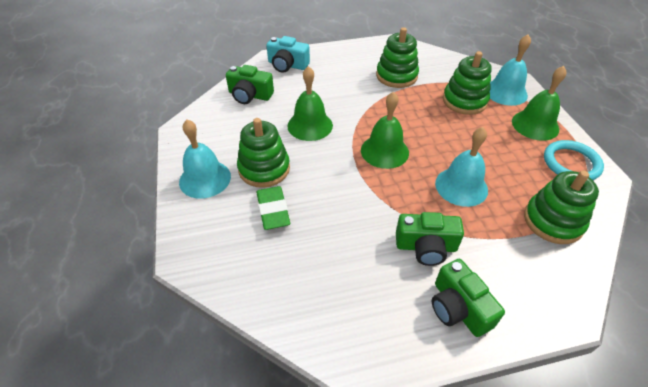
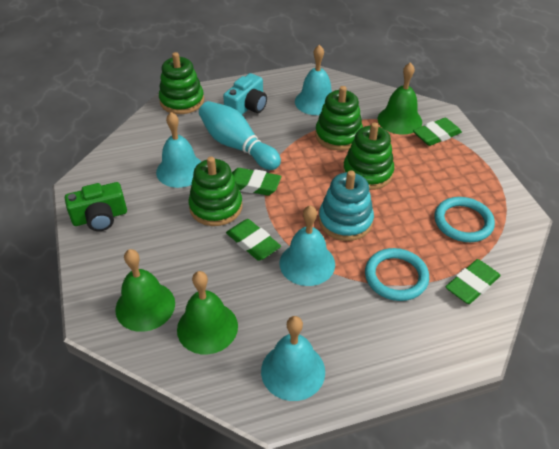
green camera: [226,65,274,104] [396,212,464,266] [432,259,505,337] = 3 -> [65,182,127,231] = 1
green eraser: [257,186,290,230] = 1 -> [226,219,281,261] [232,168,281,196] [413,118,462,146] [446,259,501,304] = 4
turquoise bell: [179,119,231,199] [435,127,488,207] [490,34,531,106] = 3 -> [156,112,202,188] [261,316,325,401] [280,205,335,286] [295,45,332,115] = 4
turquoise bowling pin: none = 0 -> [199,101,281,170] = 1
turquoise ring: [544,140,604,180] = 1 -> [365,248,429,301] [434,197,495,242] = 2
turquoise stacking toy: none = 0 -> [319,170,374,241] = 1

